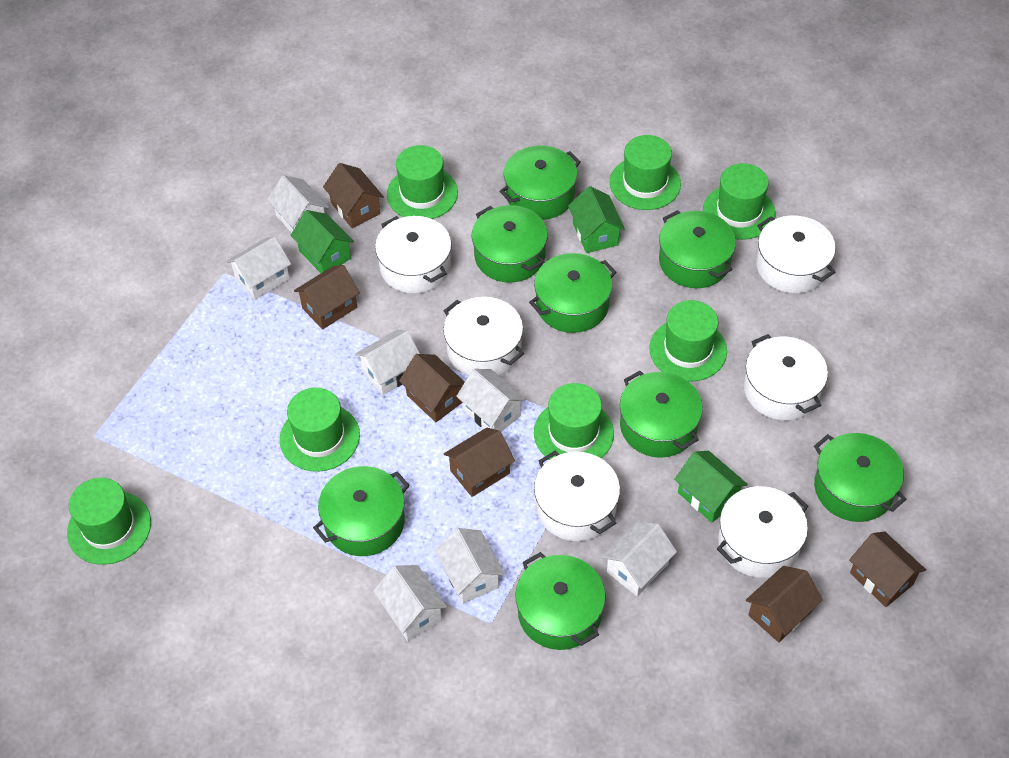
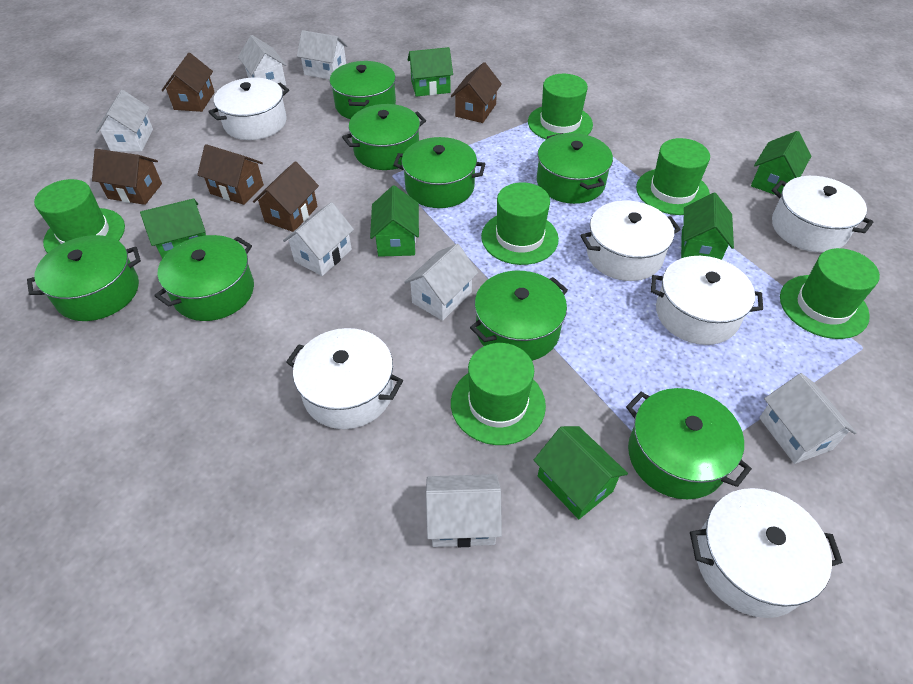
brown house: [294,265,360,330] [323,163,384,228] [399,354,465,422] [444,428,515,497] [746,566,823,642] [849,531,926,607] = 6 -> [92,149,162,205] [161,53,215,112] [197,144,264,205] [253,162,319,232] [450,62,502,123] = 5
green hat: [67,478,151,565] [280,388,360,472] [387,145,458,219] [534,383,614,460] [610,135,681,210] [649,300,727,381] [703,163,776,240] = 7 -> [34,179,125,253] [451,343,546,445] [481,182,559,265] [528,74,593,140] [636,138,710,215] [780,248,880,339] = 6
green house: [290,210,354,273] [568,186,625,253] [674,451,748,523] = 3 -> [140,198,206,259] [370,185,419,257] [408,47,453,97] [534,426,628,519] [681,193,734,260] [751,131,811,195] = 6

